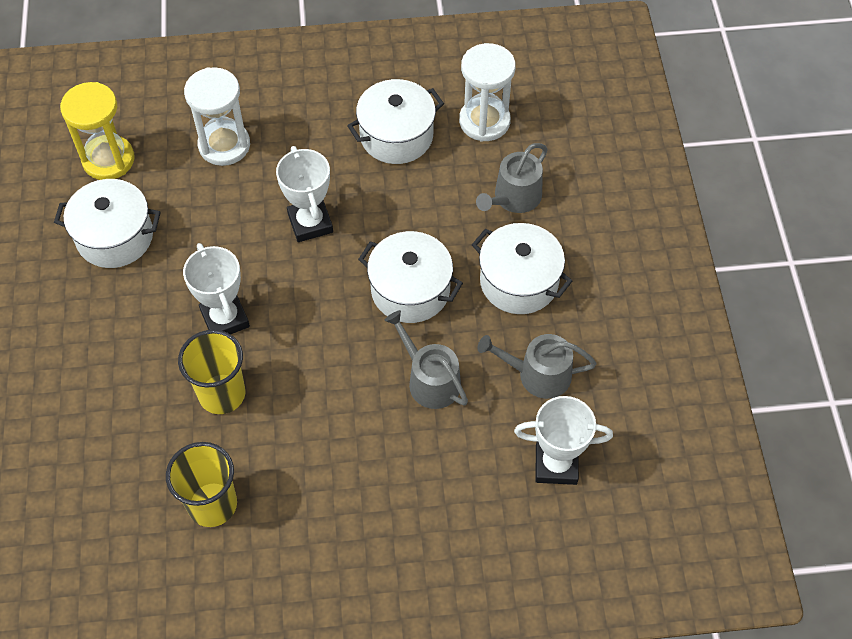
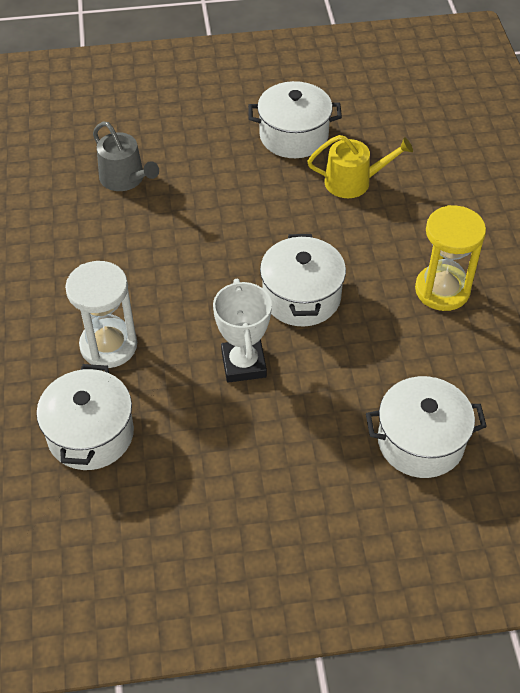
grey watering can: [384,310,468,409] [476,143,548,213] [478,334,597,399] = 3 -> [93,122,159,191] = 1
white hourglass: [184,67,250,166] [459,43,516,142] = 2 -> [65,261,137,368] = 1
white trophy: [183,243,250,335] [276,146,333,242] [514,396,613,485] = 3 -> [213,278,272,383] = 1
yellow cup: [166,442,237,527] [178,330,246,414] = 2 -> none = 0
yellow watering can: none = 0 -> [307,135,413,198] = 1

